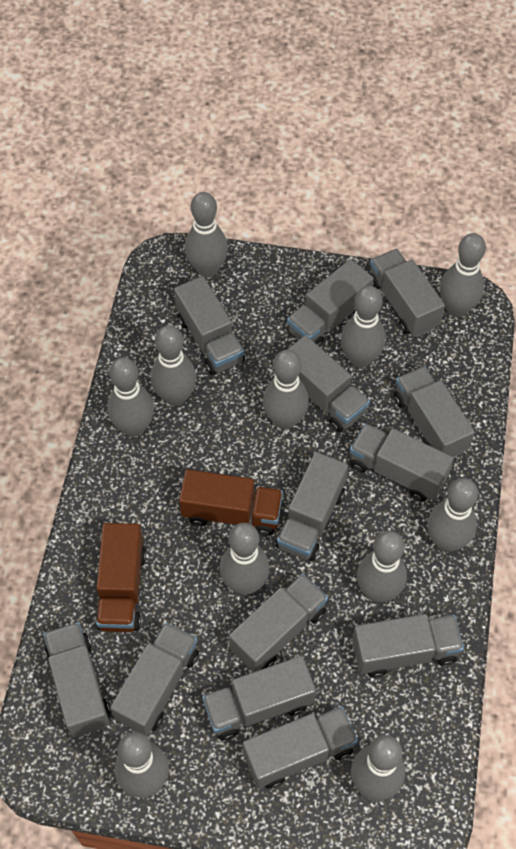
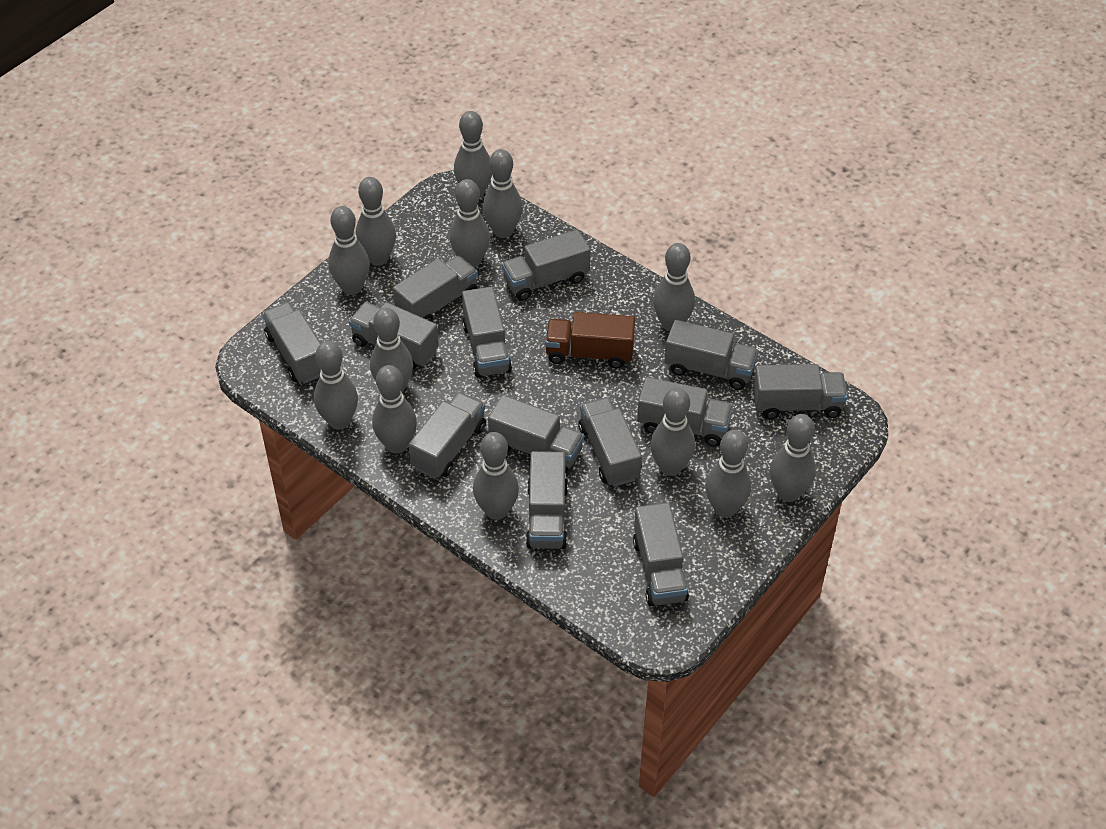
brown truck: [95,523,146,632] [179,469,283,536] = 2 -> [545,312,635,368] = 1
grey bowling pin: [107,357,154,437] [115,732,169,798] [151,326,196,406] [185,192,228,277] [220,523,270,594] [263,350,309,429] [341,286,386,368] [351,735,405,800] [357,531,407,602] [427,478,478,552] [440,233,486,317] = 11 -> [314,341,358,430] [328,206,370,295] [356,177,396,266] [370,307,413,393] [372,365,417,454] [450,179,490,268] [454,111,492,198] [473,432,519,520] [483,149,523,238] [650,387,695,476] [653,243,695,332] [705,430,751,518] [770,414,816,502] = 13

